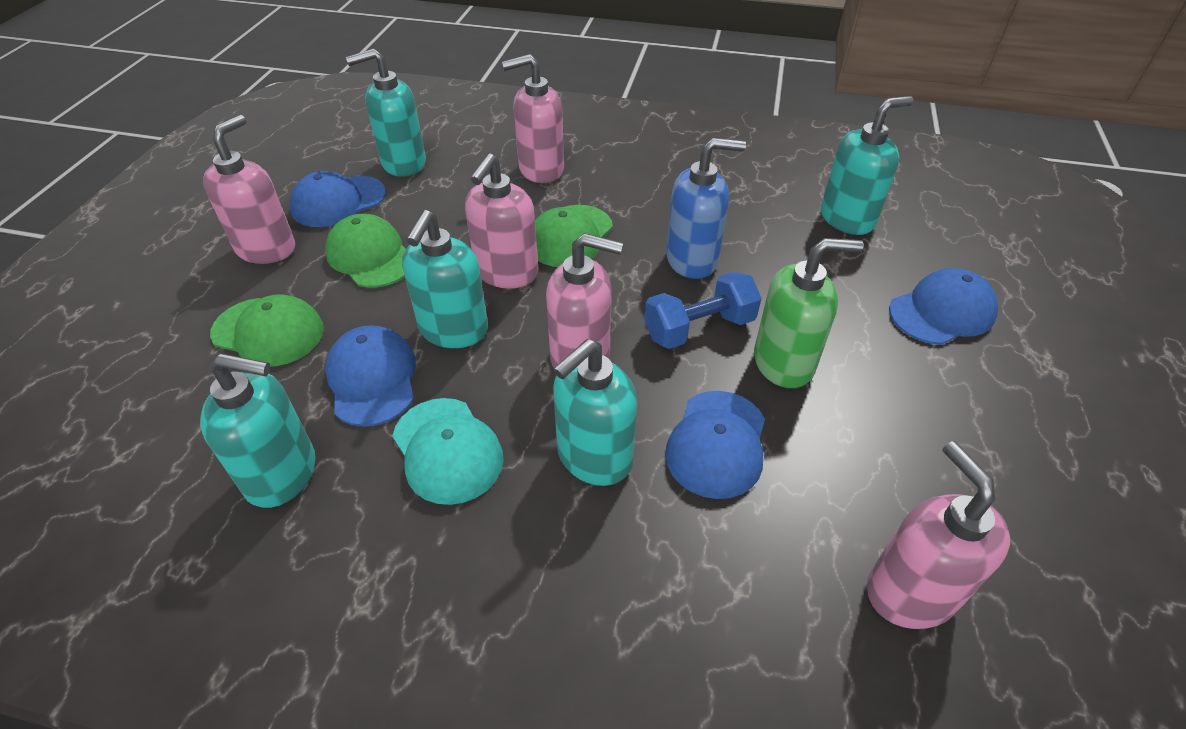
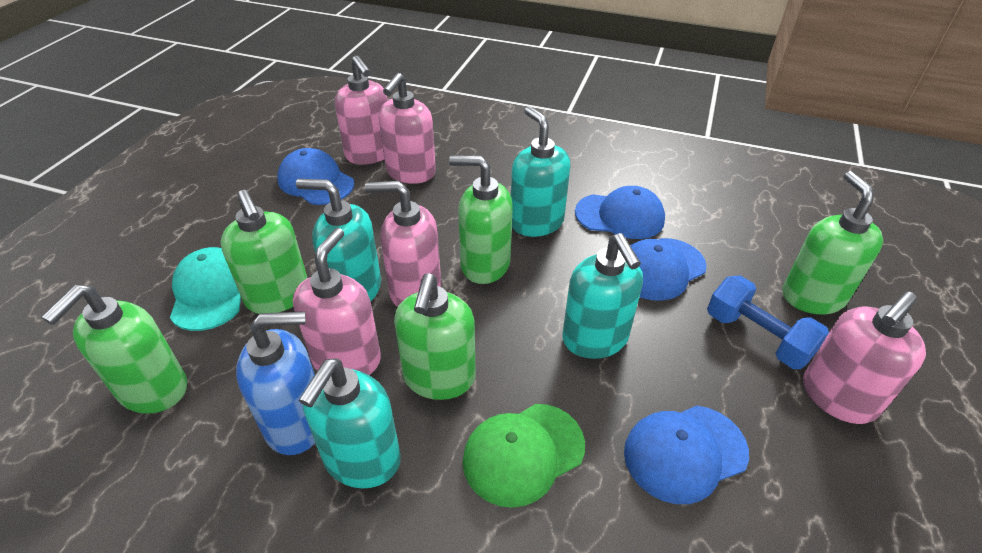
green cap: [210,294,324,367] [325,214,406,288] [535,205,613,267] = 3 -> [463,404,585,508] = 1
green soap dispenser: [754,238,864,388] = 1 -> [41,285,187,414] [220,190,307,314] [394,273,476,400] [449,156,513,284] [783,171,883,314] = 5
turquoise soap dispenser: [200,353,315,508] [346,49,426,177] [402,210,488,348] [553,339,637,486] [821,96,913,235] = 5 -> [296,179,381,301] [299,359,401,489] [511,106,571,237] [562,233,643,359] = 4

